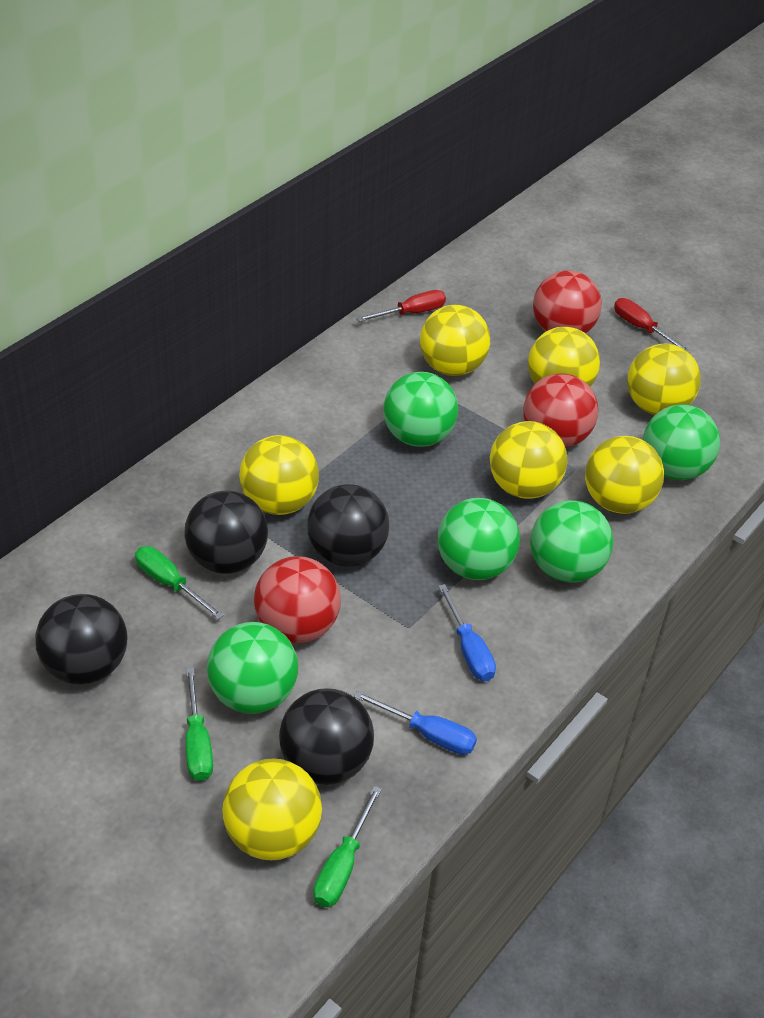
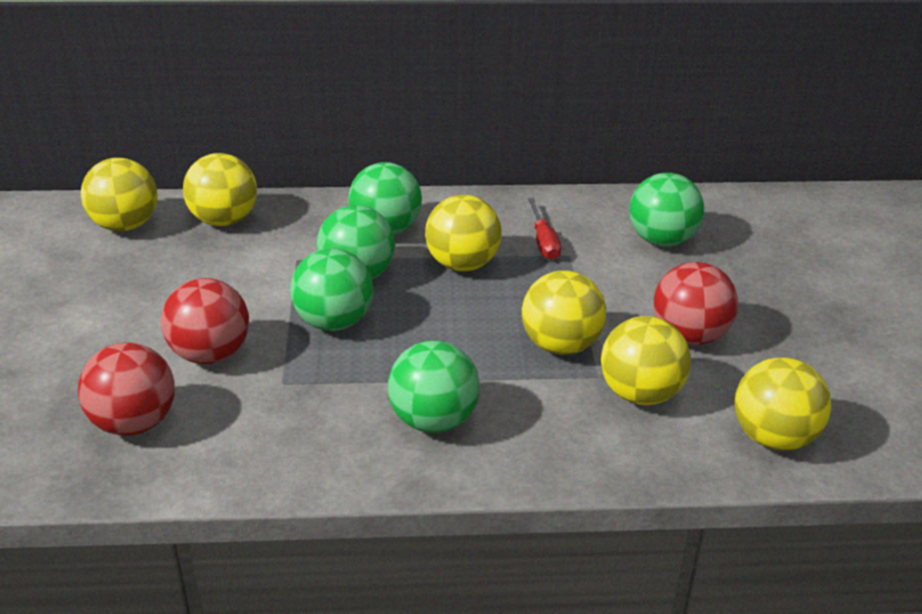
black ball: [35,594,127,685] [184,491,268,574] [279,688,374,785] [307,484,389,566] = 4 -> none = 0
blue screwdriver: [354,691,477,755] [438,584,496,681] = 2 -> none = 0
green screwdriver: [135,546,224,619] [186,668,213,781] [313,786,382,907] = 3 -> none = 0
red screwdriver: [356,290,446,322] [614,298,691,353] = 2 -> [528,198,561,260] = 1
yellow ball: [222,758,322,861] [239,435,319,515] [420,305,490,376] [490,421,567,499] [528,327,600,387] [585,436,664,514] [627,344,701,415] = 7 -> [81,158,158,231] [183,153,257,226] [425,195,502,271] [522,270,606,355] [601,316,691,405] [735,357,832,451] = 6

